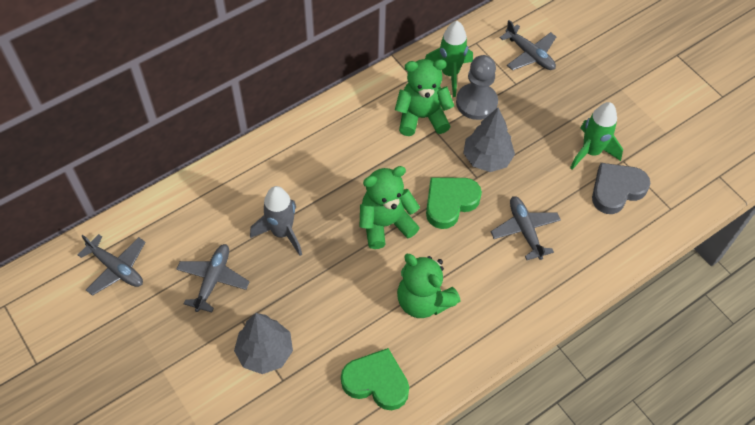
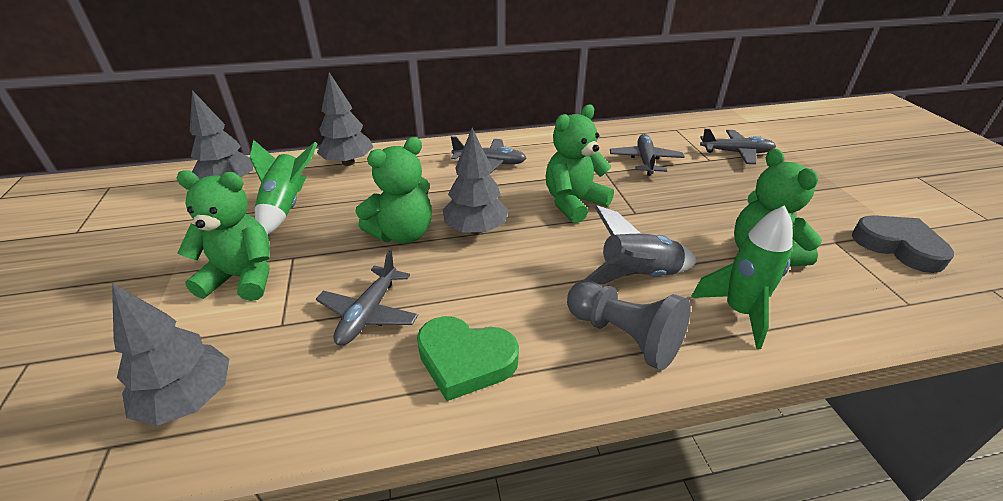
green heart: [341,348,409,410] [426,178,482,229] = 2 -> [417,316,519,401] = 1
green teddy bear: [360,166,420,249] [395,59,454,136] [397,254,461,318] = 3 -> [177,170,270,301] [356,137,432,243] [546,105,614,223] [734,148,822,266] = 4
grey tree: [234,313,293,374] [463,108,515,172] = 2 -> [112,283,229,426] [190,90,254,179] [317,73,373,166] [443,128,509,234] = 4

